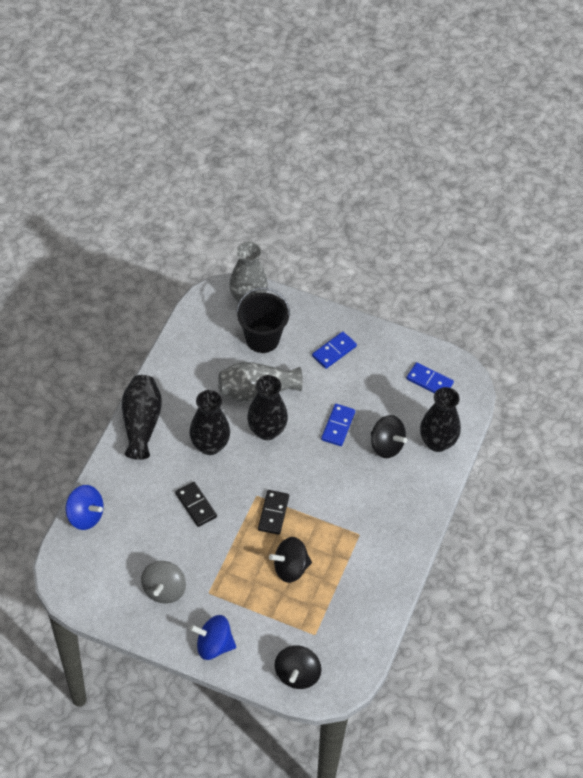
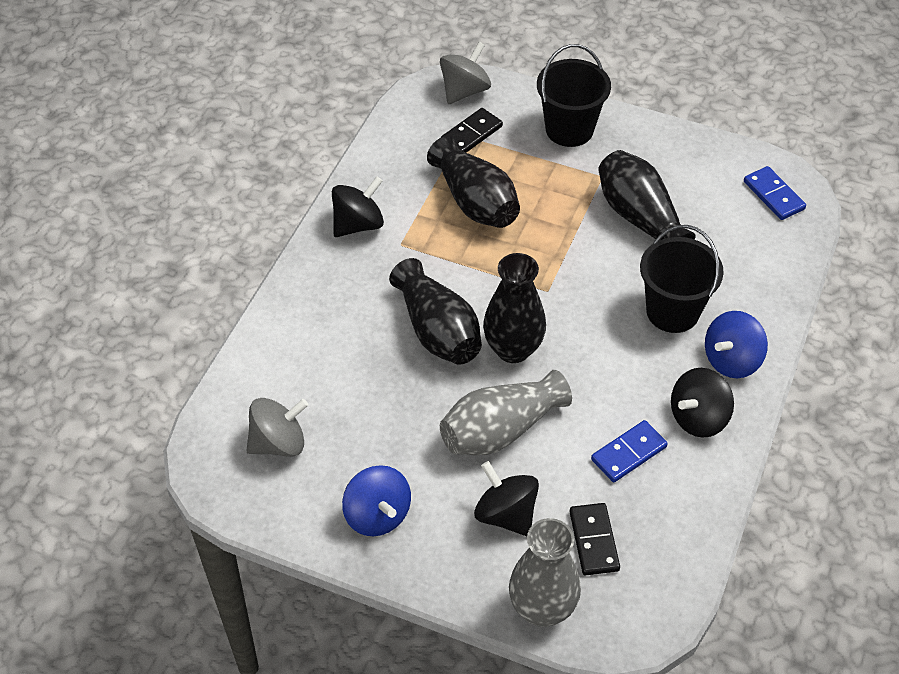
black bucket: [236,287,290,353] = 1 -> [537,44,611,147] [640,225,724,333] = 2
blue domino: [312,332,357,369] [321,404,355,446] [406,362,454,393] = 3 -> [591,420,668,482] [744,166,806,220] = 2
grey spinning top: [141,561,186,604] = 1 -> [246,398,308,457] [440,42,491,104] = 2

